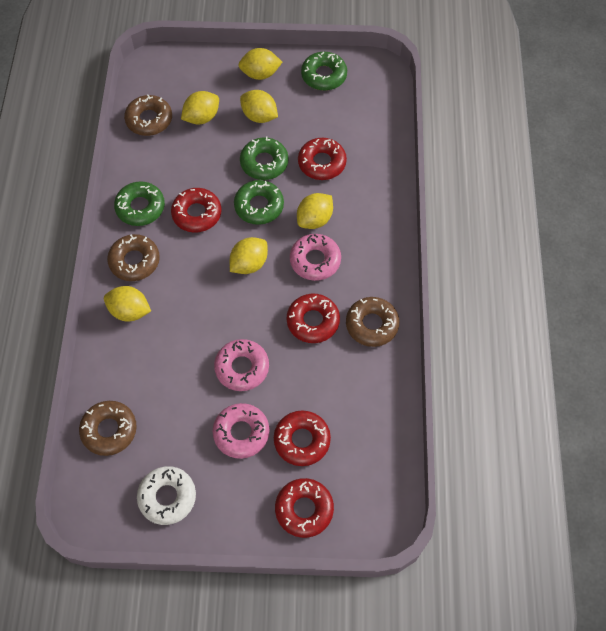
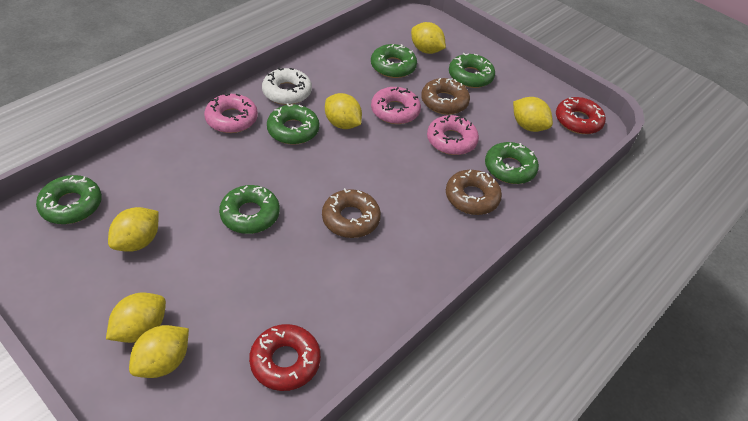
brown donut: [79,401,137,456] [107,234,160,281] [124,95,172,136] [346,297,399,347] = 4 -> [322,188,381,238] [421,78,470,115] [446,170,502,215] = 3
green donut: [114,181,165,226] [234,180,284,225] [240,137,288,180] [301,52,347,91] = 4 -> [36,175,102,224] [219,185,280,234] [267,103,320,145] [371,44,417,78] [449,53,495,88] [485,142,539,184] = 6
red donut: [171,188,221,232] [274,411,331,466] [275,478,334,538] [287,294,340,343] [298,138,347,180] = 5 -> [249,324,321,391] [556,97,606,134] = 2

